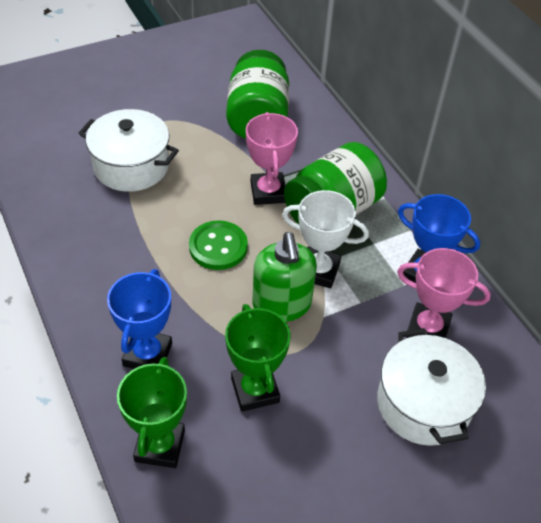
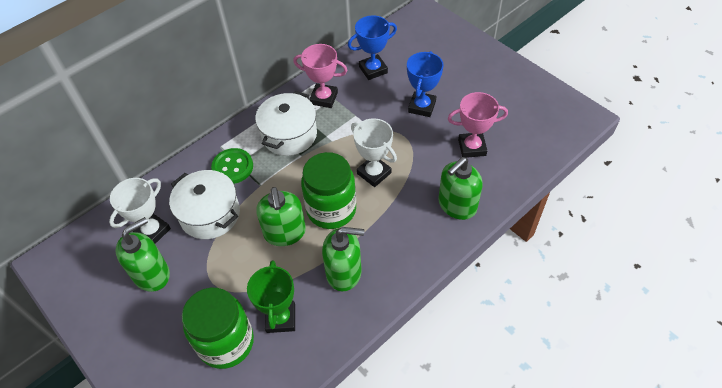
green soap dispenser: [253,232,317,322] = 1 -> [115,217,170,292] [256,187,306,246] [322,227,364,291] [438,157,483,220] = 4
green trophy: [117,357,187,468] [225,304,291,412] = 2 -> [247,260,295,333] = 1
white trophy: [282,190,369,288] = 1 -> [109,178,171,244] [351,119,397,187] = 2

